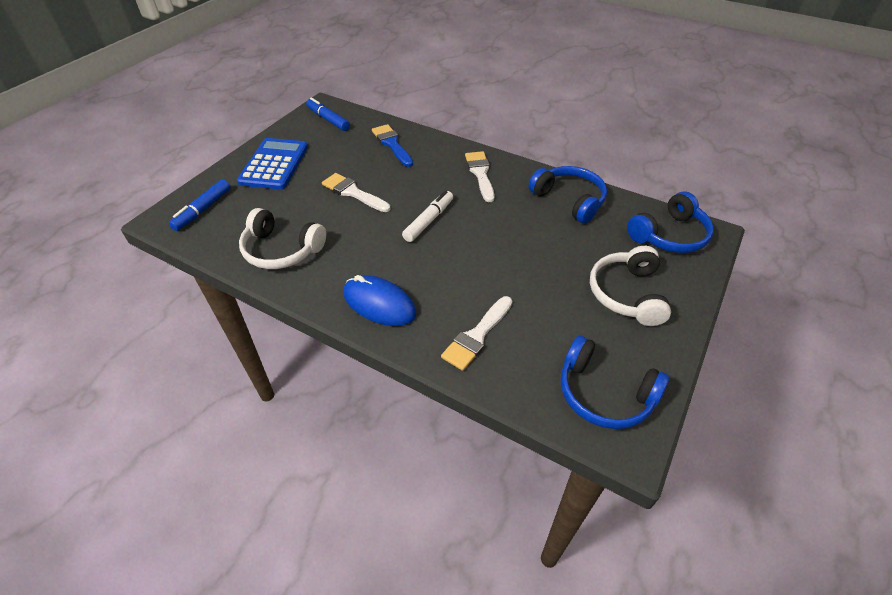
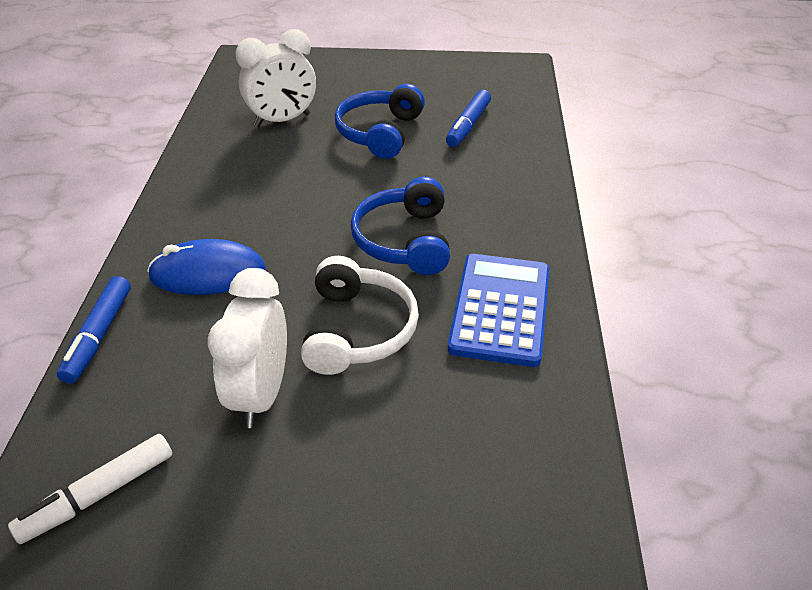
blue brush: [372,124,413,167] = 1 -> none = 0
blue headphones: [529,166,607,224] [561,335,669,429] [627,191,714,253] = 3 -> [335,84,425,159] [351,177,450,275] = 2
white brush: [322,173,390,212] [441,296,512,371] [465,151,495,202] = 3 -> none = 0
white clock: none = 0 -> [208,268,287,428] [235,29,316,127] = 2
white headphones: [239,208,326,269] [590,246,671,326] = 2 -> [301,256,419,375] = 1

